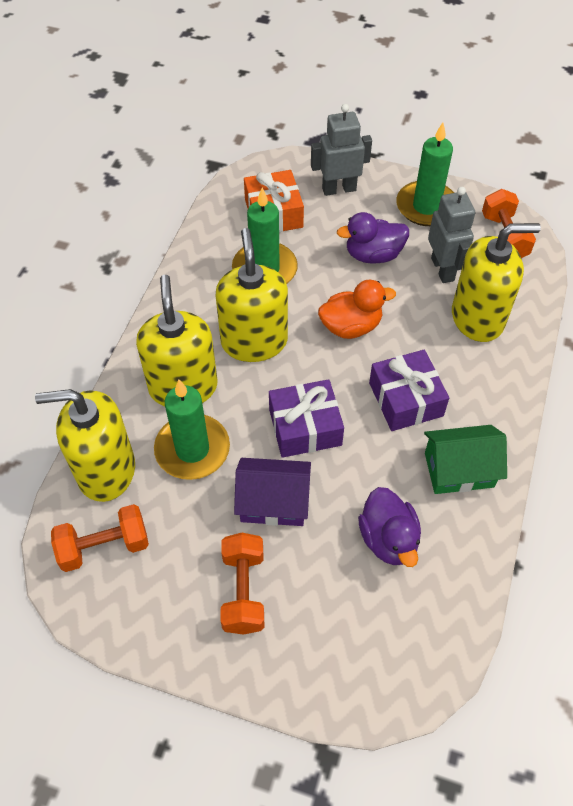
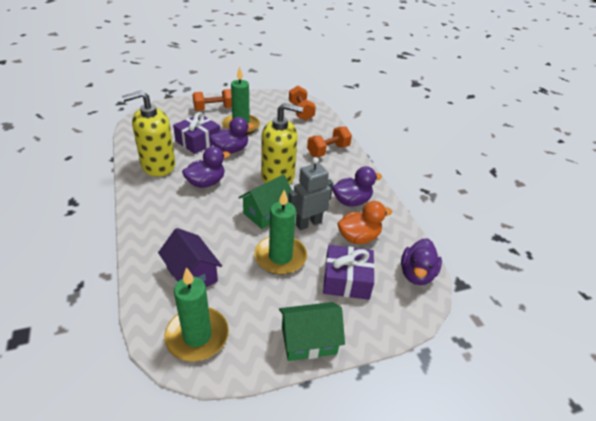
green house: [424,425,507,494] = 1 -> [238,174,292,229] [279,302,345,361] = 2
grey robot: [311,104,372,196] [428,187,475,283] = 2 -> [288,157,333,230] = 1
orange gift: [244,170,304,232] = 1 -> none = 0
purple duck: [337,212,409,264] [358,487,421,567] = 2 -> [182,146,230,188] [209,117,255,153] [333,166,382,206] [401,238,442,285] = 4
yellow soap dispenser: [35,389,135,502] [136,275,217,407] [216,228,288,362] [452,223,541,342] = 4 -> [122,90,175,177] [261,103,303,185] = 2

